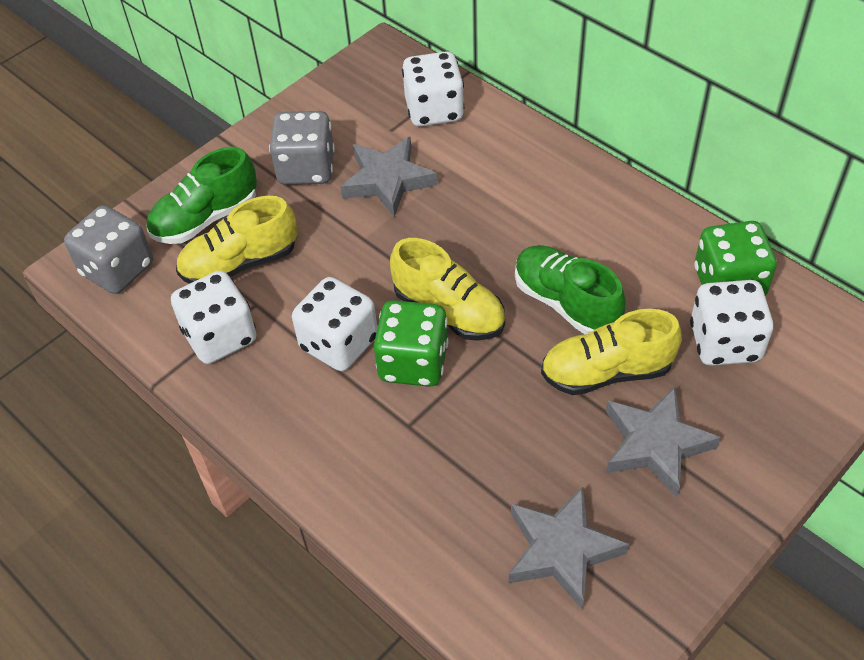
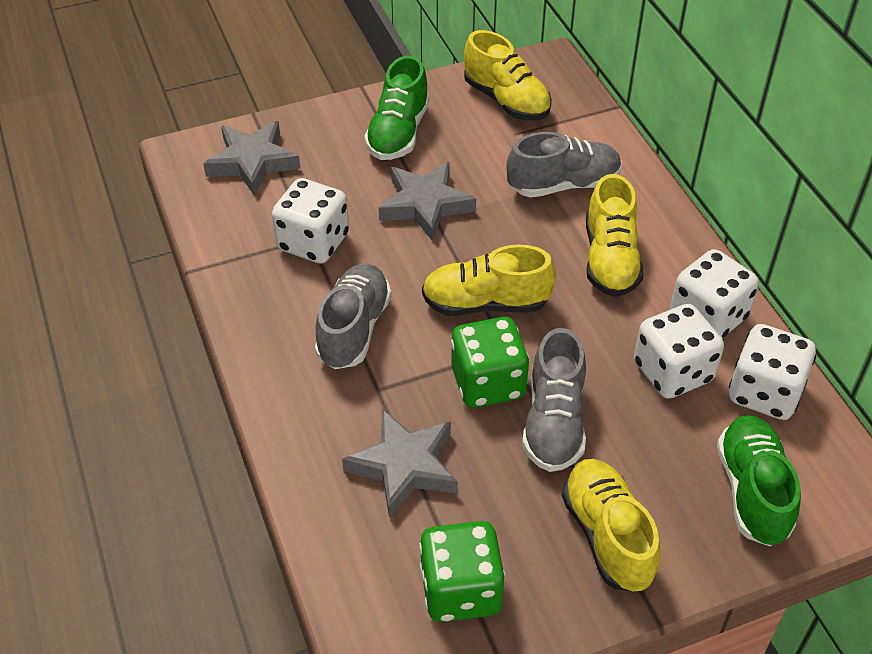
grey dice: [64,205,153,294] [269,111,335,185] = 2 -> none = 0
grey shoe: none = 0 -> [315,263,391,369] [507,132,622,198] [522,328,586,472] = 3
yellow shoe: [176,196,297,284] [390,238,505,341] [541,309,682,395] = 3 -> [422,245,556,316] [464,30,552,121] [562,459,661,592] [586,174,644,297] = 4

